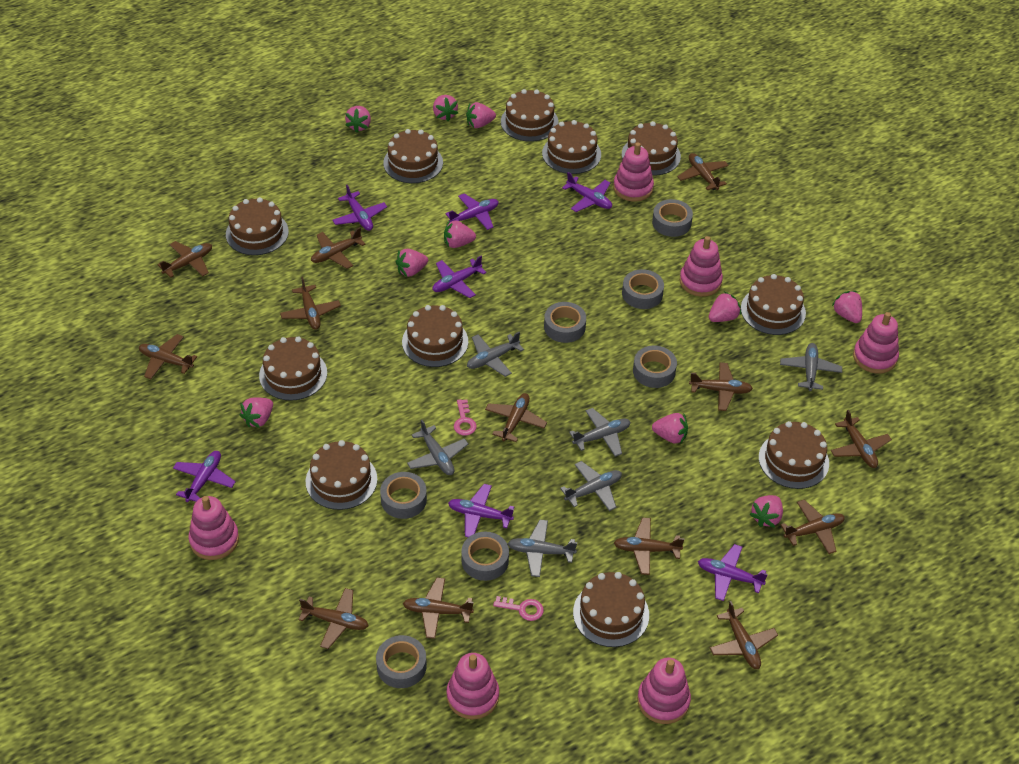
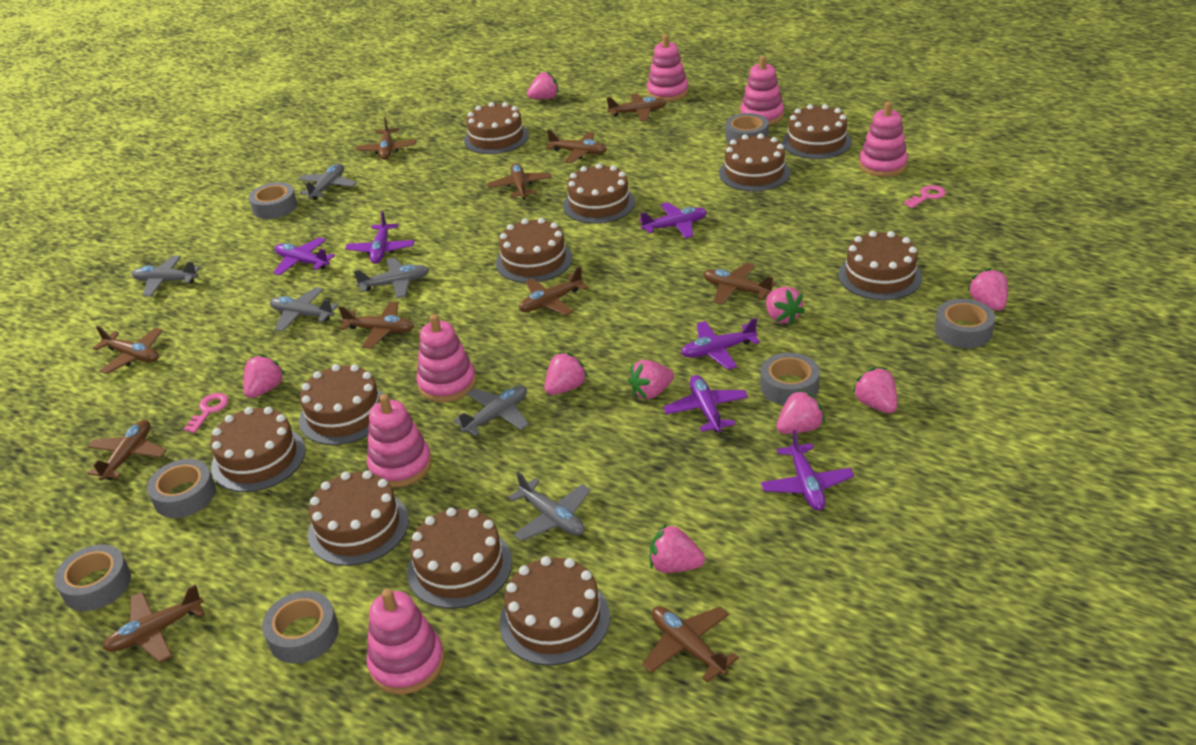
brown plane: [139,334,197,379] [157,241,212,278] [280,277,341,330] [298,588,369,649] [311,227,366,269] [403,578,474,639] [485,393,547,442] [614,518,684,575] [677,153,729,190] [689,362,753,411] [710,601,778,669] [781,500,845,554] [831,410,892,468] = 13 -> [87,420,167,481] [93,326,163,374] [103,584,205,663] [338,302,414,349] [356,117,416,160] [487,163,552,200] [519,266,588,315] [546,130,607,163] [607,93,666,121] [642,606,739,683] [703,263,776,305] = 11
pink strawberry: [240,397,273,428] [345,106,371,133] [396,249,428,277] [433,95,458,121] [444,220,476,248] [466,102,496,128] [652,413,688,444] [709,292,741,322] [750,495,783,527] [832,291,862,323] = 10 -> [244,354,286,398] [527,71,559,99] [544,352,588,395] [628,360,674,400] [650,523,705,573] [766,287,805,325] [776,390,825,434] [852,367,897,413] [967,268,1008,311] = 9
purple plane: [173,451,236,502] [332,185,387,231] [433,256,487,298] [445,194,499,230] [448,484,514,537] [562,172,612,212] [698,544,768,601] = 7 -> [273,237,335,275] [345,211,414,264] [639,202,707,238] [663,375,748,432] [681,318,760,370] [761,430,854,511] = 6

